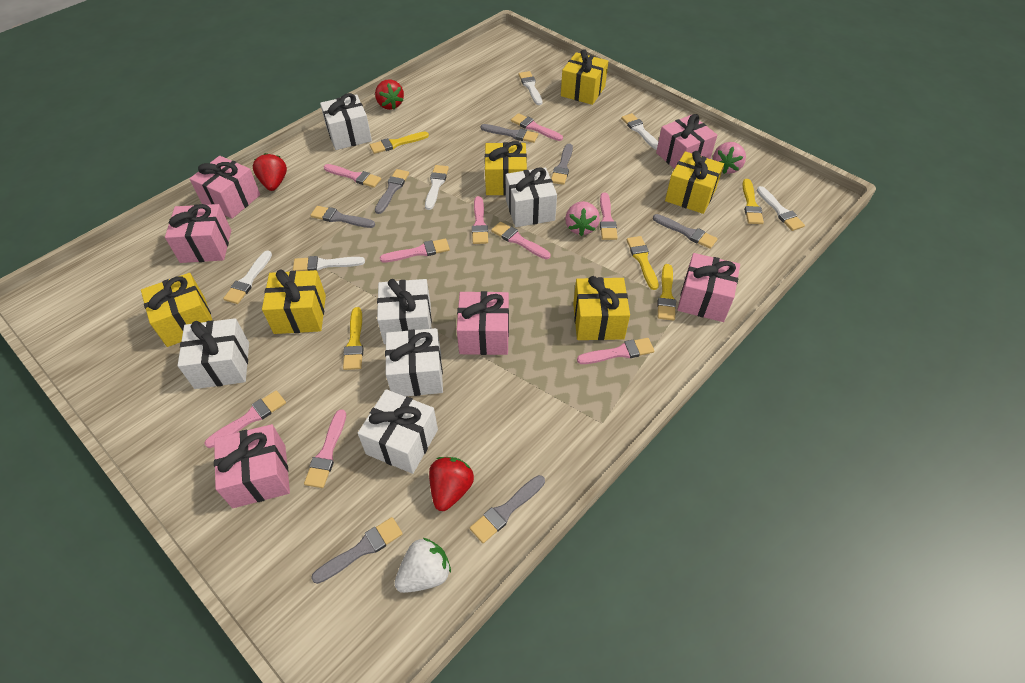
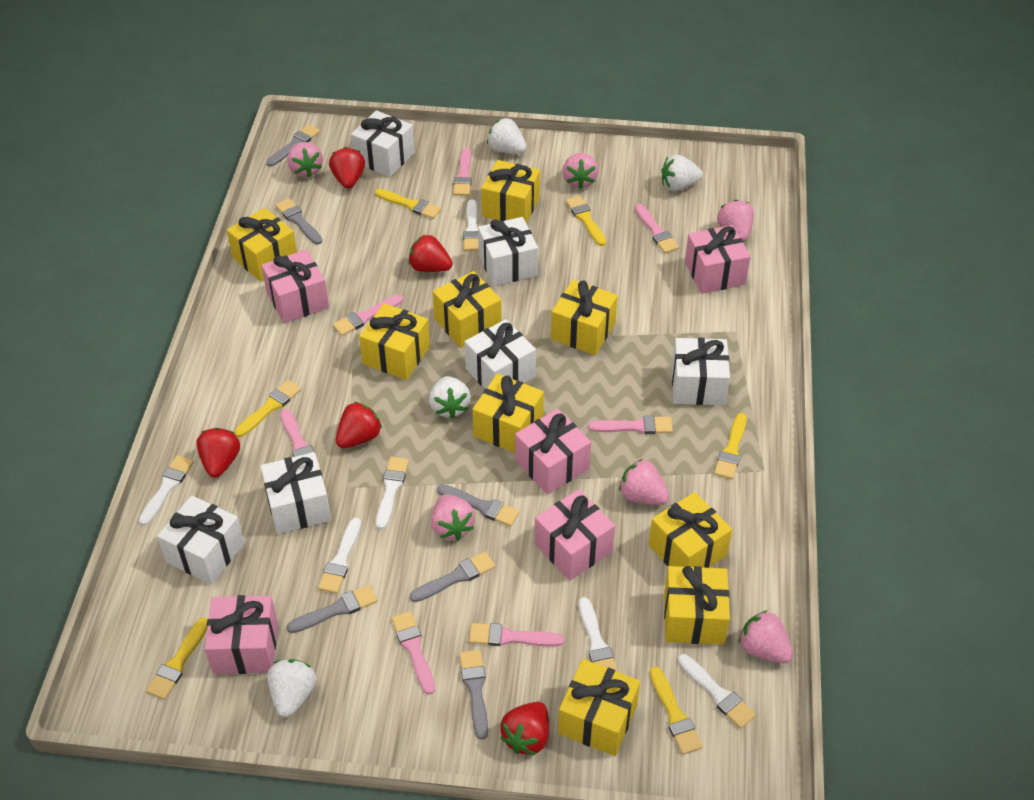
grey brush: [310,206,375,228] [311,517,403,584] [375,169,409,214] [470,475,545,543] [481,124,538,143] [551,144,573,185] [653,214,718,249] = 7 -> [266,124,320,167] [275,198,322,245] [287,585,378,633] [410,552,495,602] [437,484,520,526] [459,650,488,740] = 6
pink brush: [204,390,286,448] [304,409,346,488] [324,164,381,188] [380,239,450,262] [472,196,488,244] [491,222,551,259] [511,113,563,141] [577,338,654,364] [600,193,618,240] = 9 -> [280,409,320,468] [332,295,403,336] [392,611,435,695] [453,148,472,196] [469,623,564,646] [588,416,673,434] [635,204,679,253] = 7
pink gift: [165,204,231,263] [189,156,260,219] [214,424,290,508] [457,291,509,355] [656,114,717,169] [677,253,740,322] = 6 -> [204,595,278,674] [261,249,329,323] [515,409,591,494] [535,489,615,580] [685,225,751,294] = 5
pink strawberry: [565,201,600,236] [713,142,746,174] = 2 -> [287,142,323,178] [431,495,475,540] [562,153,599,189] [619,459,669,505] [717,200,754,242] [739,610,793,663] = 6
red strawberry: [253,153,287,191] [375,79,404,110] [429,457,474,511] = 3 -> [196,428,240,478] [329,147,365,189] [336,402,382,448] [408,235,452,272] [500,702,549,755] = 5
white strawberry: [394,538,451,593] = 1 -> [267,659,316,717] [429,376,471,419] [487,118,527,154] [661,154,703,191] = 4
yellow brush: [343,307,364,370] [370,132,429,154] [627,236,659,290] [657,264,676,321] [742,179,764,224] = 5 -> [146,617,208,700] [235,380,301,437] [375,189,441,219] [566,195,606,246] [650,667,703,755] [714,413,747,479] = 6
yellow gift: [141,273,212,347] [262,269,326,334] [485,141,527,196] [561,49,608,105] [573,276,630,340] [665,151,724,214] = 6 -> [227,208,297,282] [359,303,430,380] [433,271,502,348] [472,373,544,453] [481,160,540,223] [551,280,618,355] [558,659,640,756] [649,492,732,568] [664,566,730,645] = 9

